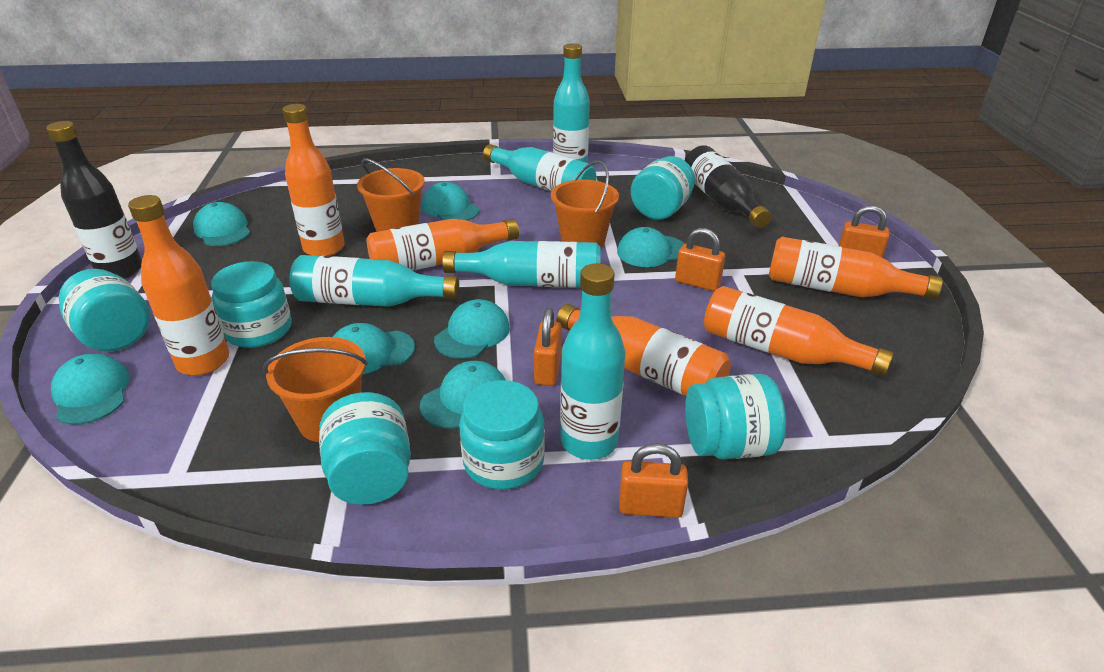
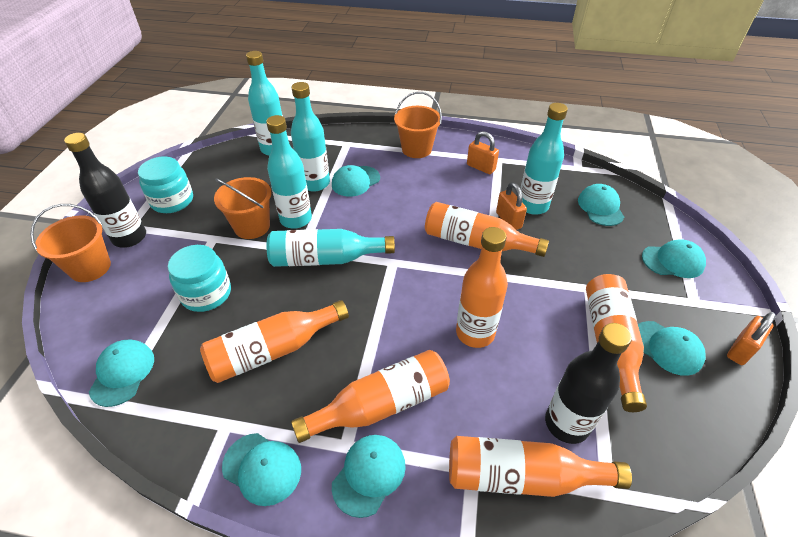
orange padlock: [534,308,562,386] [619,443,688,518] [675,228,725,291] [839,205,889,258] = 4 -> [467,131,499,174] [496,182,527,230] [727,312,776,365] = 3
turquoise jar: [59,269,150,352] [211,261,292,348] [319,392,411,505] [459,380,545,490] [631,156,695,220] [685,374,786,459] = 6 -> [138,156,193,213] [168,245,231,312] = 2

